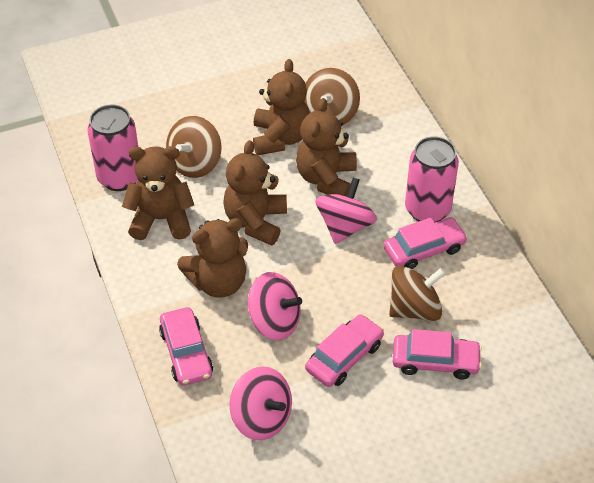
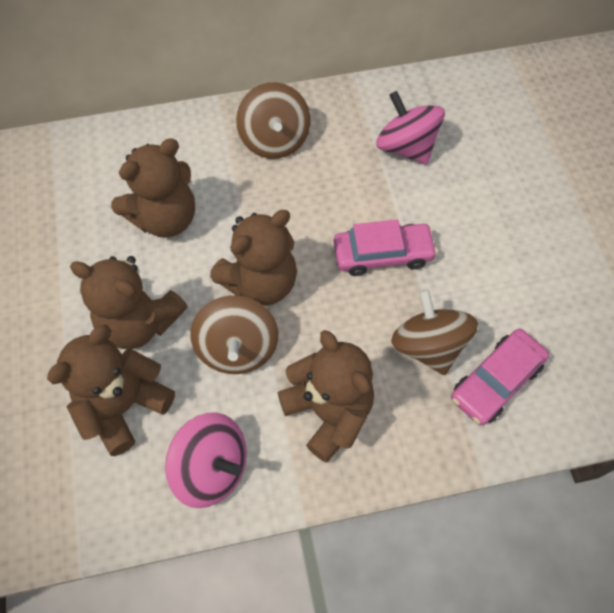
pink can: [87,104,138,191] [405,136,459,222] = 2 -> none = 0
pink car: [159,307,213,386] [305,314,384,387] [384,217,468,269] [393,329,482,379] = 4 -> [334,220,437,276] [451,329,549,426] = 2
pink spinning top: [229,366,292,440] [248,272,302,340] [315,178,377,244] = 3 -> [165,412,247,508] [376,91,445,165] = 2

